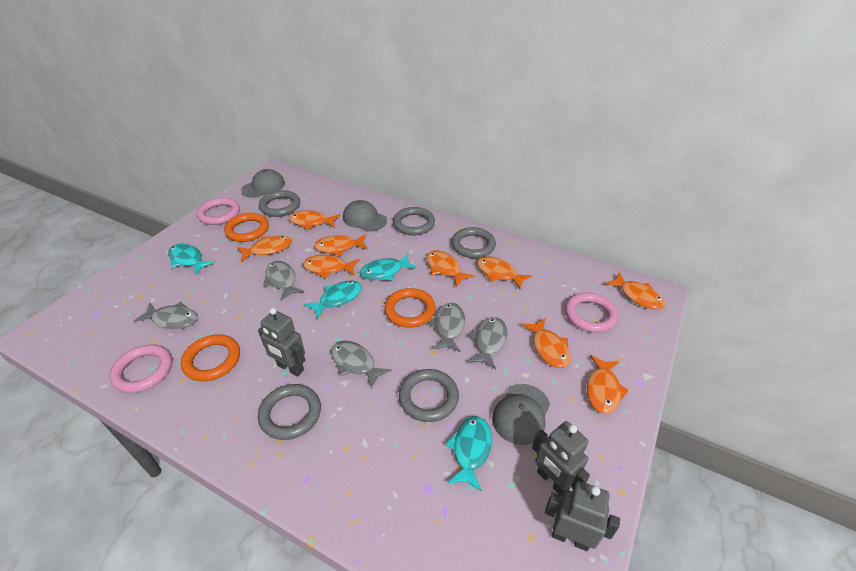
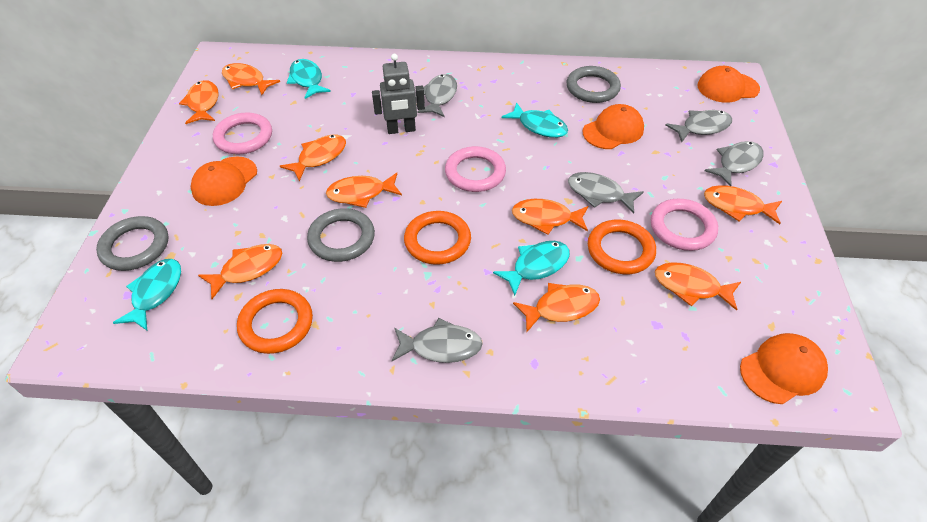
grey cap: [241,169,285,198] [343,200,387,232] [492,384,550,445] = 3 -> none = 0
grey ring: [258,384,321,440] [259,190,300,217] [393,207,435,235] [399,369,459,422] [451,227,496,258] = 5 -> [96,216,168,271] [307,208,375,262] [567,66,621,103] = 3
grey robot: [258,308,305,377] [532,421,590,497] [545,481,620,551] = 3 -> [372,54,425,134] = 1
orange cap: none = 0 -> [191,156,257,206] [583,104,644,149] [698,66,760,103] [740,333,828,404] = 4

